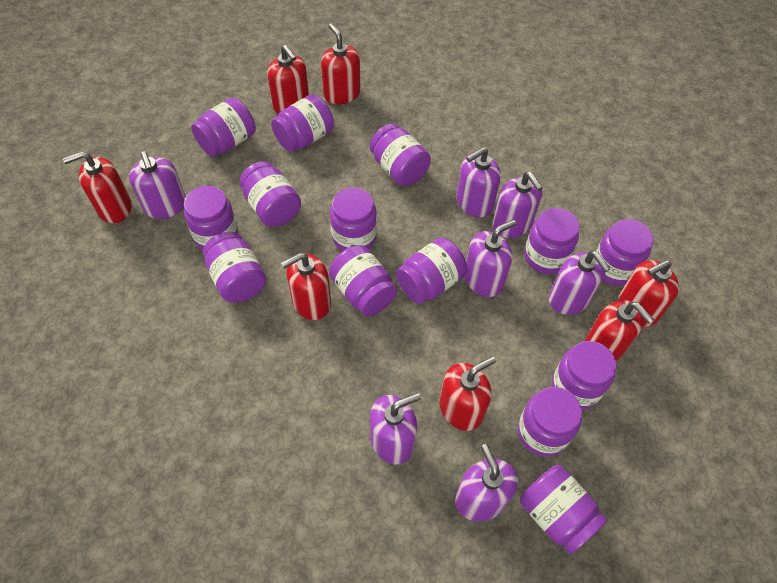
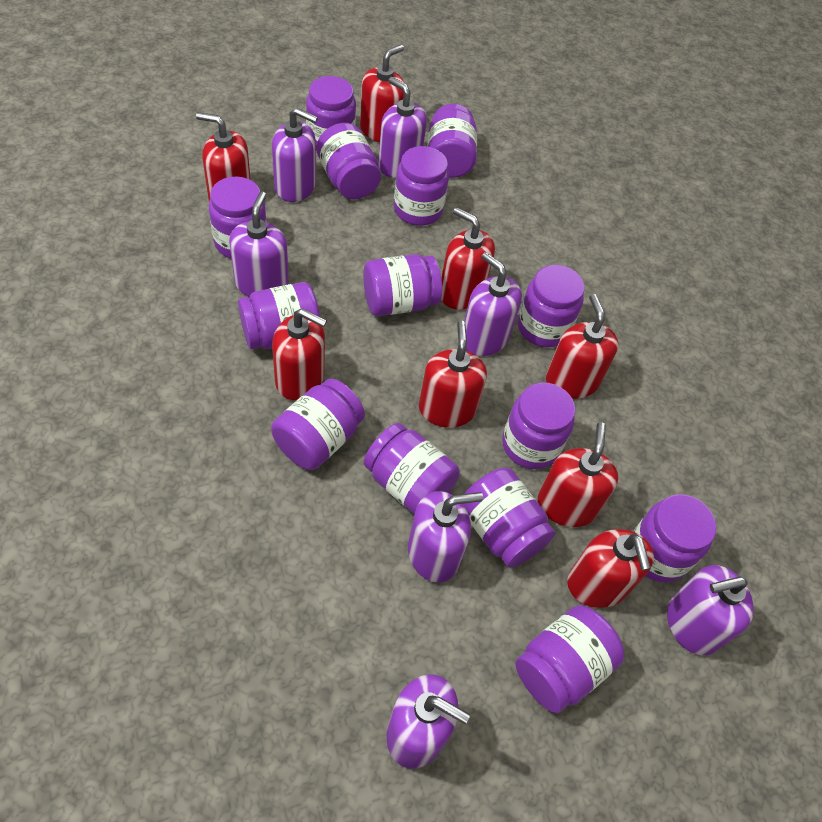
red soap dispenser: [63,151,132,223] [267,45,309,113] [281,253,331,320] [321,24,360,104] [439,356,496,431] [584,300,654,361] [619,260,679,327] = 7 -> [196,112,251,201] [272,308,327,400] [360,44,404,142] [419,320,487,428] [441,207,495,310] [538,422,618,527] [546,294,619,399] [567,529,654,608] = 8

